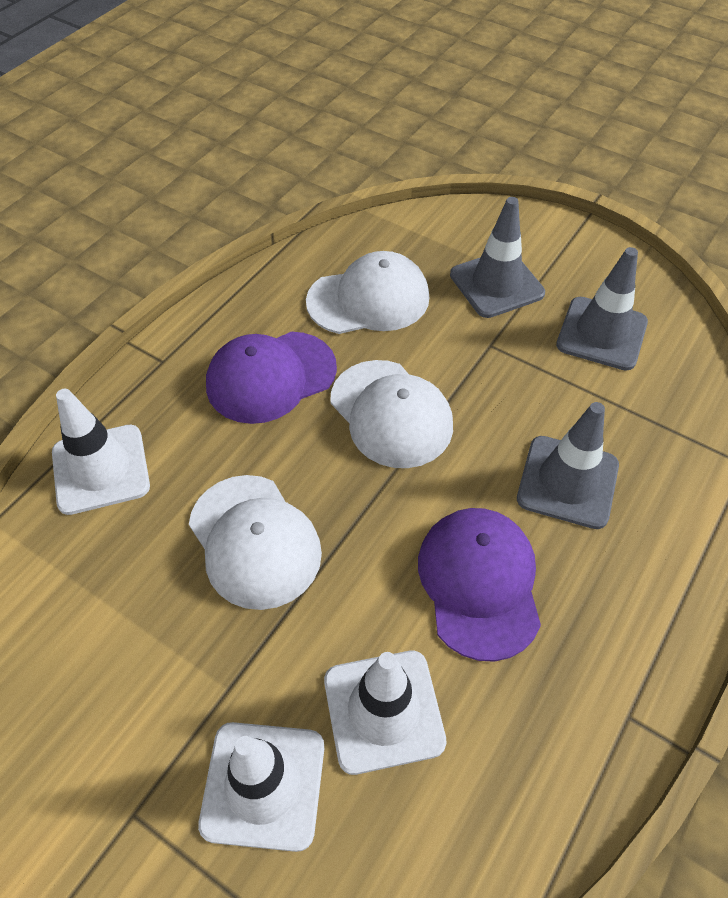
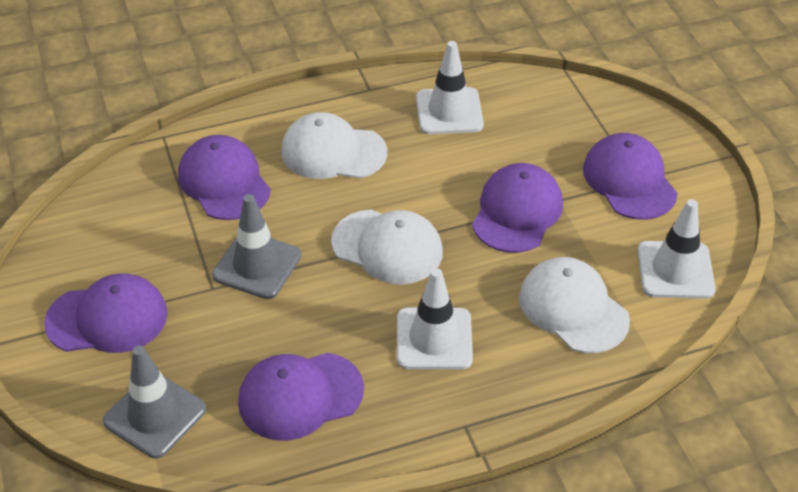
grey traffic cone: [450,197,545,318] [517,402,619,529] [556,247,648,371] = 3 -> [103,346,206,458] [212,194,302,299] = 2
purple cap: [206,332,337,424] [418,508,541,662] = 2 -> [44,274,168,353] [178,135,271,220] [238,353,364,441] [472,163,563,253] [583,133,678,220] = 5

